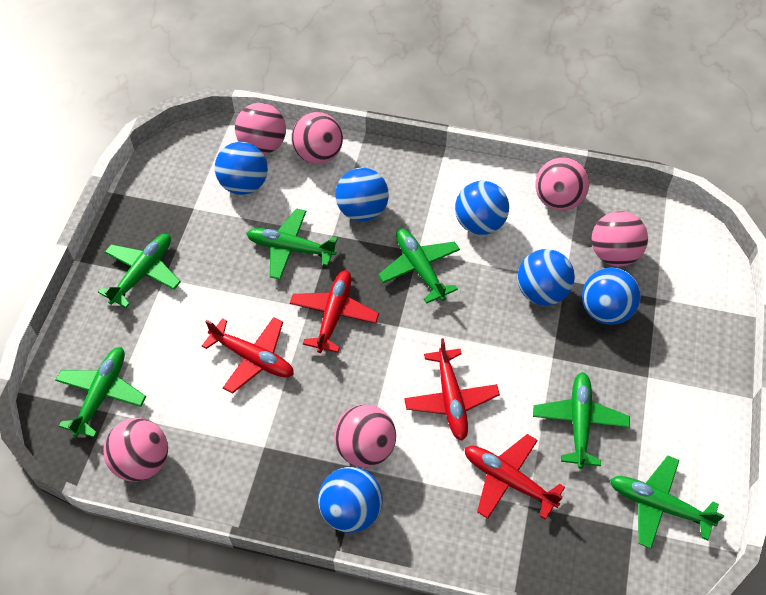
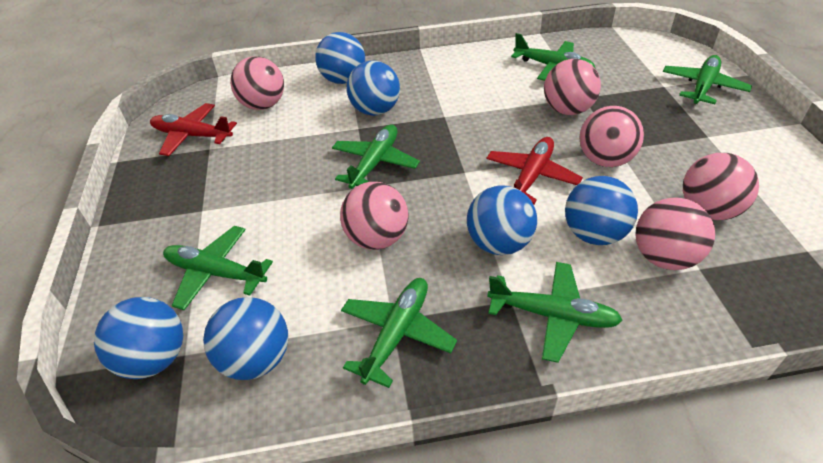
red plane: [202,317,294,394] [290,270,379,353] [404,338,500,441] [464,434,565,520] = 4 -> [150,103,237,156] [486,137,583,205] = 2

